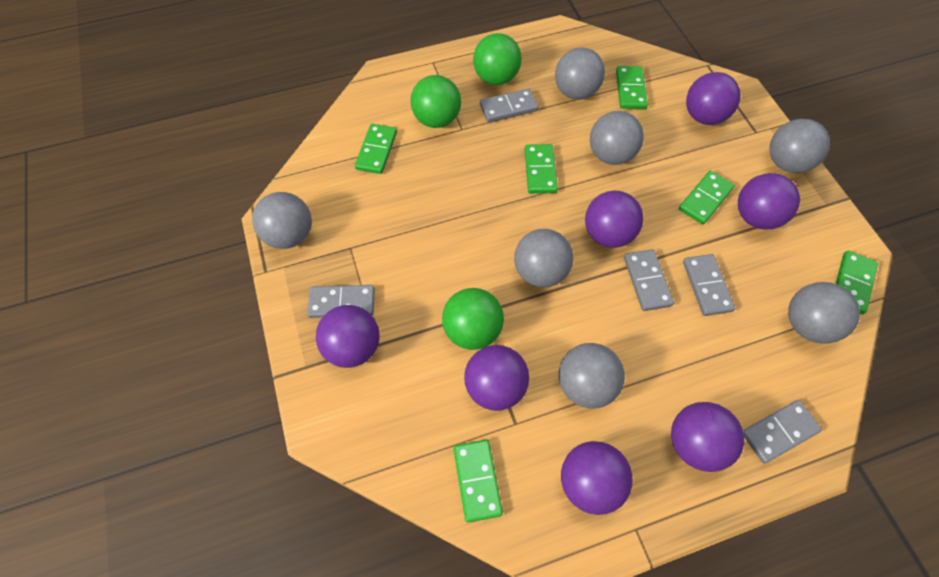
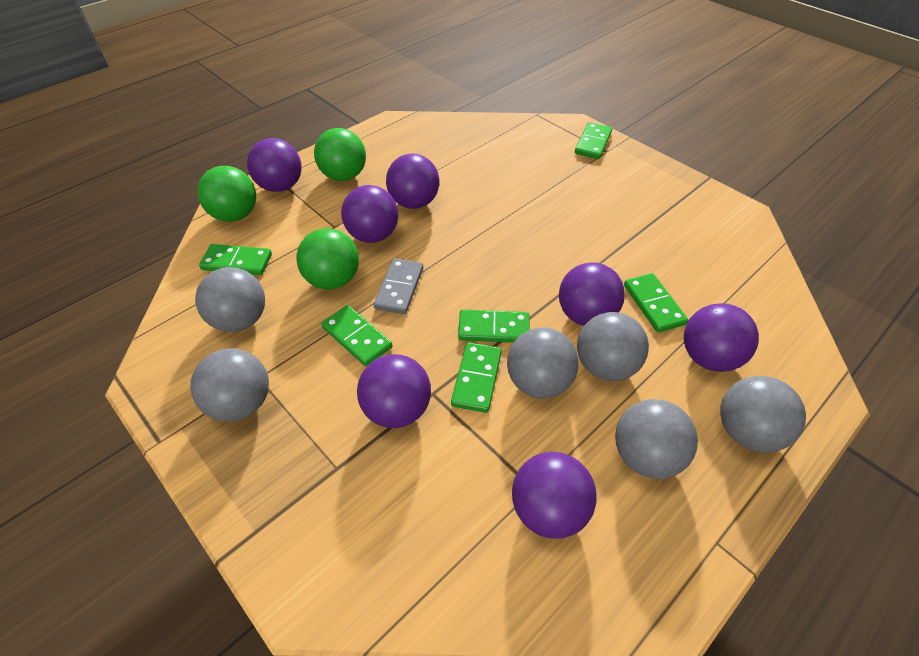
grey ball: [252,192,312,249] [514,229,573,287] [555,47,605,100] [559,343,625,409] [590,111,644,165] [769,119,830,173] [788,282,860,344] = 7 -> [190,348,269,422] [195,267,265,332] [507,328,579,399] [577,312,649,381] [615,399,698,479] [720,376,806,452] = 6
grey domino: [307,285,375,318] [480,88,538,122] [624,249,674,311] [683,254,735,316] [743,400,822,464] = 5 -> [374,258,423,314] = 1

